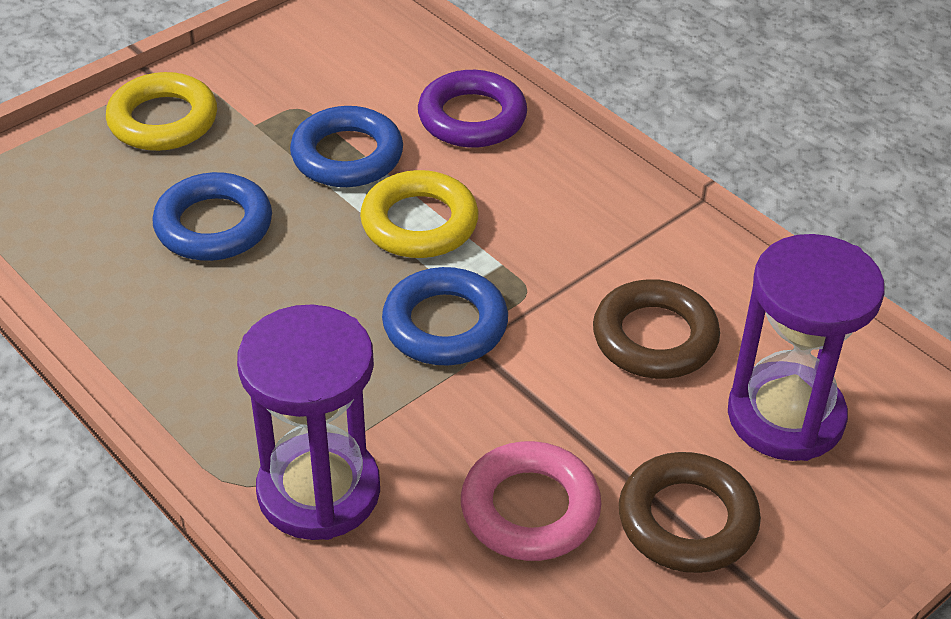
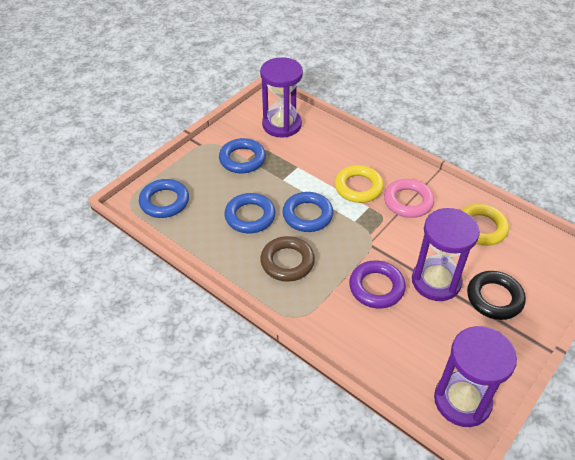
black ring: none = 0 -> [467,271,526,320] = 1
blue ring: [153,172,272,261] [290,106,403,187] [382,267,508,365] = 3 -> [139,179,189,218] [219,138,266,173] [224,193,276,233] [282,192,333,232] = 4
brown ring: [593,279,720,379] [619,452,761,573] = 2 -> [260,236,315,282] = 1
purple hourglass: [237,304,380,540] [728,234,885,461] = 2 -> [260,57,303,138] [412,208,480,301] [434,326,517,427] = 3

